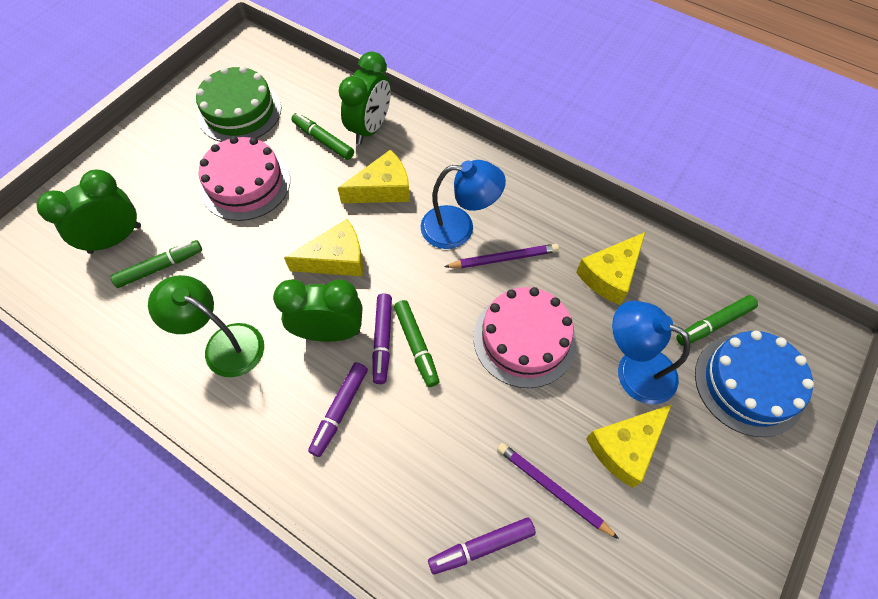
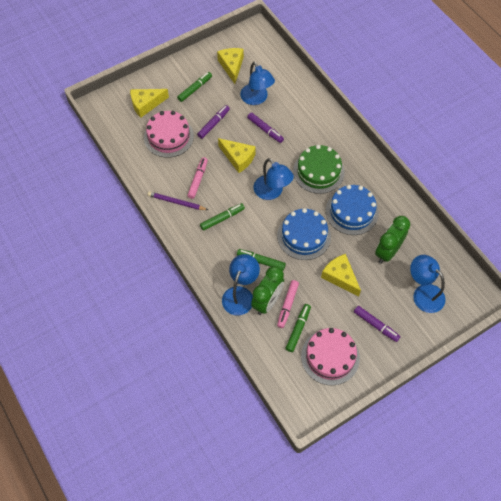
blue cake: [695,331,814,437] = 1 -> [277,208,331,260] [326,185,379,235] = 2
blue lamp: [421,160,506,249] [612,301,690,405] = 2 -> [222,254,260,315] [240,62,275,105] [254,158,294,200] [410,255,445,313] = 4
green clock: [37,170,141,254] [273,279,362,342] [339,51,391,145] = 3 -> [251,266,284,315] [375,216,410,264] = 2
green lamp: [148,275,264,377] = 1 -> none = 0
pink marker: none = 0 -> [187,157,208,199] [277,280,299,328] = 2
purple pencil: [444,244,559,268] [497,443,619,539] = 2 -> [147,191,208,210] = 1

